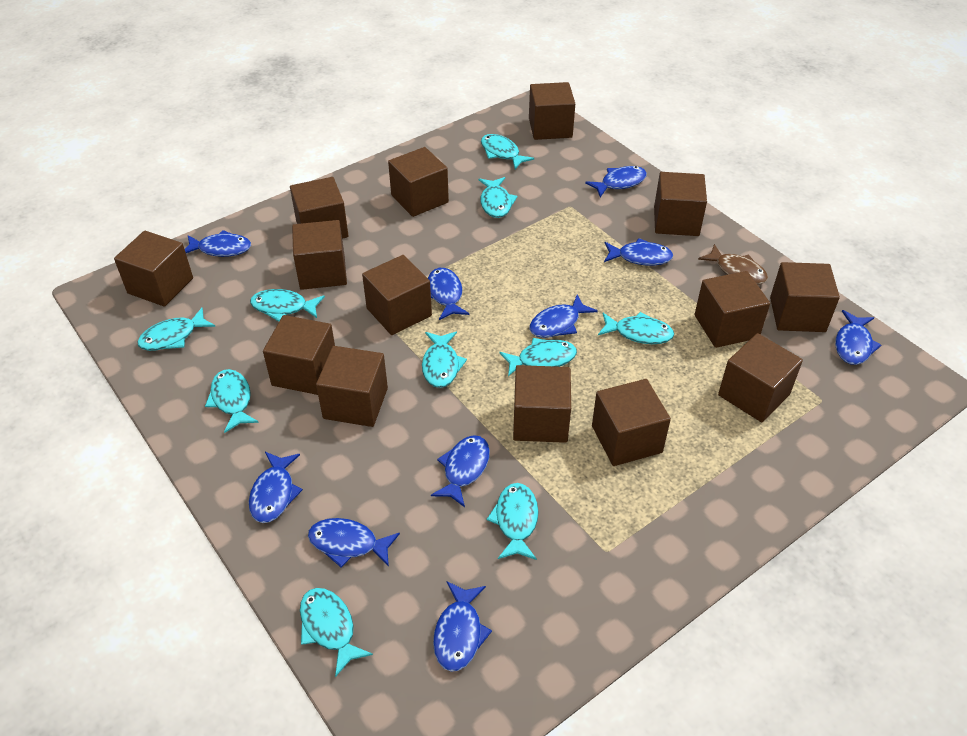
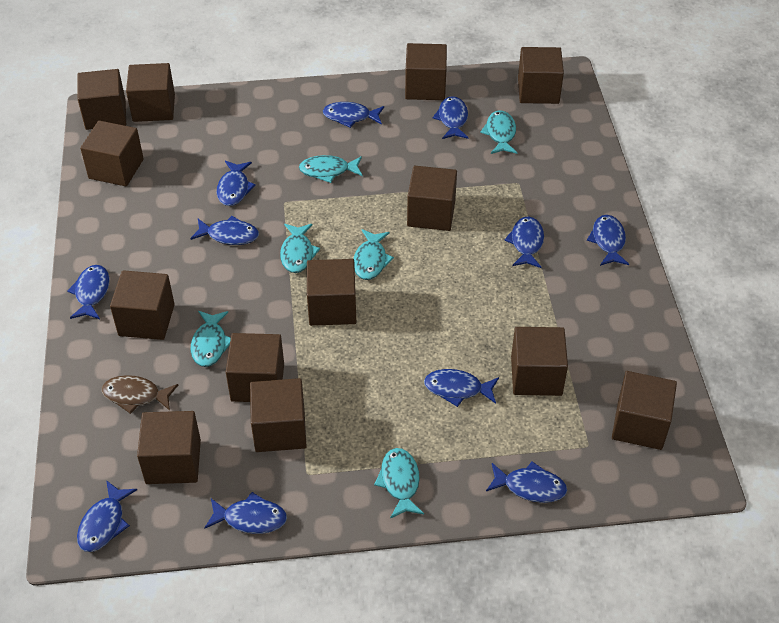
blue fish: [185,230,251,257] [249,452,303,523] [308,518,400,567] [428,268,469,320] [431,435,490,507] [433,581,492,672] [530,295,598,338] [585,166,647,197] [604,238,673,266] [835,310,881,365] = 10 -> [67,265,110,319] [77,480,137,552] [190,216,259,245] [204,492,287,534] [216,161,256,206] [323,102,384,128] [424,369,499,407] [433,96,469,139] [486,461,567,503] [504,217,544,268] [587,215,629,266] = 11
brown cube: [114,230,193,307] [263,315,335,395] [290,177,349,239] [292,220,347,290] [316,346,388,427] [362,255,432,335] [388,147,449,217] [513,365,571,443] [529,82,575,140] [592,379,671,466] [654,172,707,236] [694,271,770,348] [718,333,803,422] [770,262,840,332] = 14 -> [77,69,126,130] [80,120,144,186] [110,270,175,340] [126,63,175,122] [137,411,201,484] [226,333,284,402] [250,378,307,452] [307,259,356,326] [405,43,447,100] [407,166,457,231] [511,327,568,396] [518,47,564,104] [612,371,677,450] = 13
turquoise fish: [137,308,215,351] [205,369,259,433] [250,289,325,321] [300,588,373,677] [422,332,467,388] [479,177,517,218] [481,134,534,169] [487,483,538,560] [499,338,577,376] [598,312,674,344] = 10 -> [191,311,231,367] [280,224,320,273] [299,155,363,183] [353,229,394,280] [374,448,424,519] [480,110,517,154] = 6

